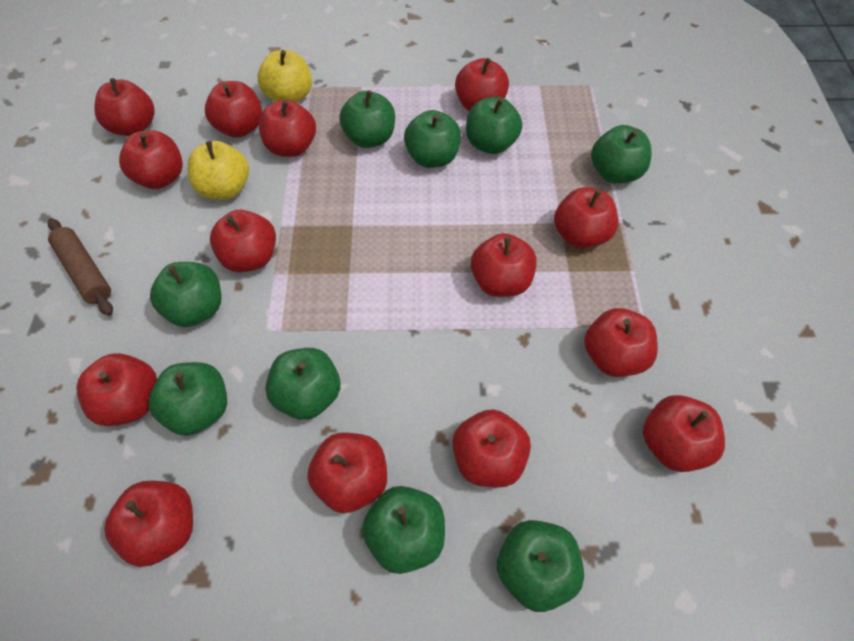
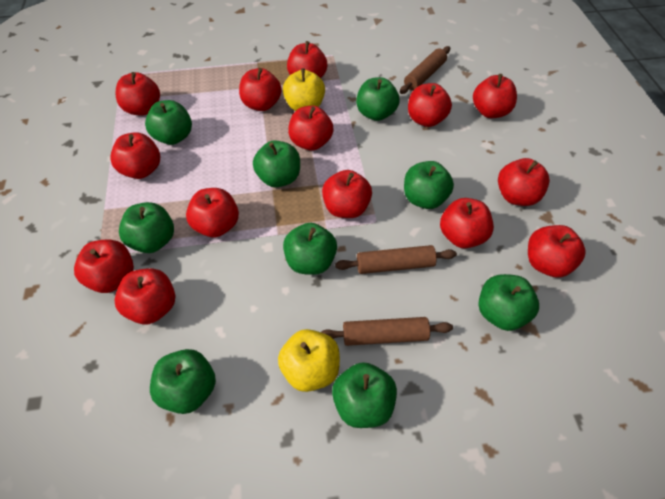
brown rolling pin: [48,218,113,316] = 1 -> [321,317,453,346] [335,245,457,274] [400,46,450,94] = 3

